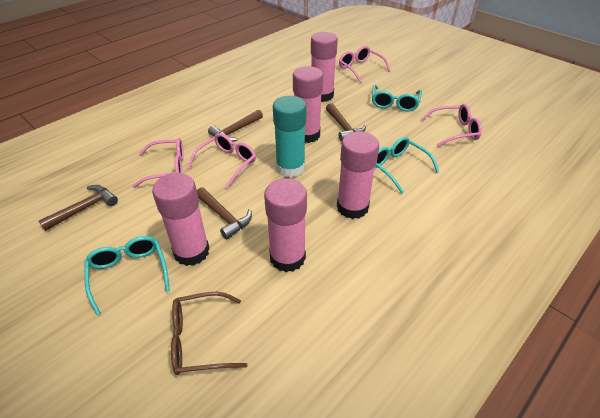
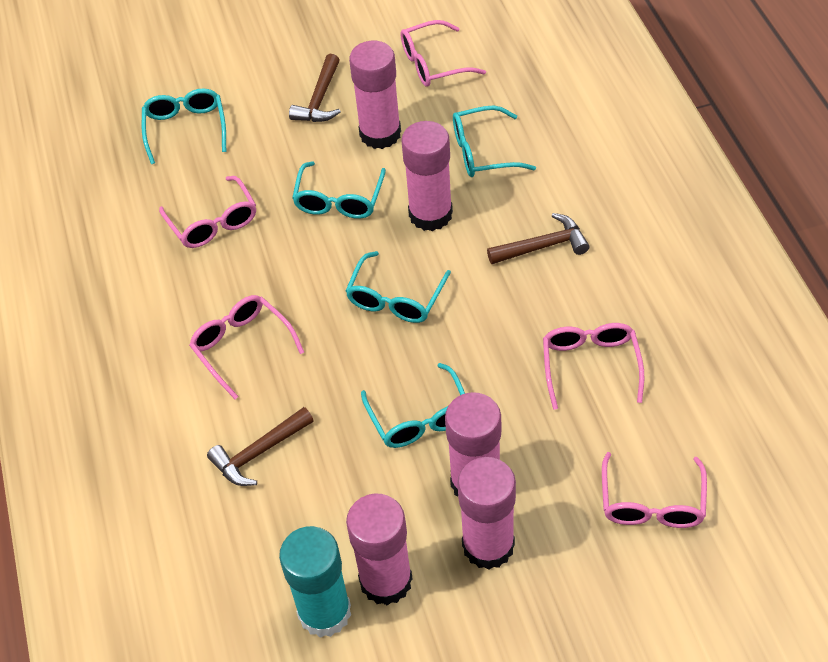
brown glasses: [171,292,248,375] = 1 -> none = 0
brown hammer: [39,185,118,231] [197,187,252,239] [208,110,263,142] [326,103,366,142] = 4 -> [207,407,314,486] [289,54,341,122] [487,213,590,264] = 3
pink glasses: [132,138,184,188] [187,133,256,189] [339,46,390,83] [421,104,482,147] = 4 -> [159,176,256,248] [189,295,304,399] [400,20,486,87] [543,323,644,410] [602,452,707,528] = 5
turquoise glasses: [84,236,170,315] [372,84,422,111] [375,137,439,194] = 3 -> [142,89,226,164] [292,161,386,219] [346,251,451,323] [361,363,465,448] [453,105,536,177] = 5

